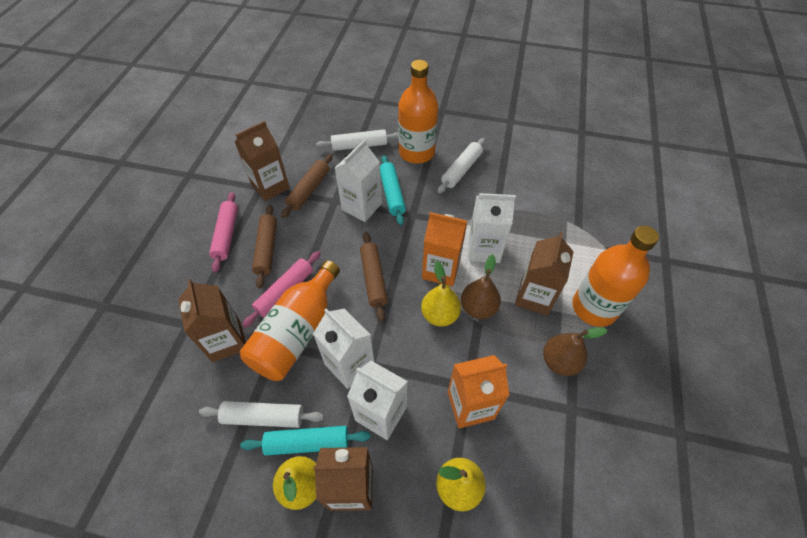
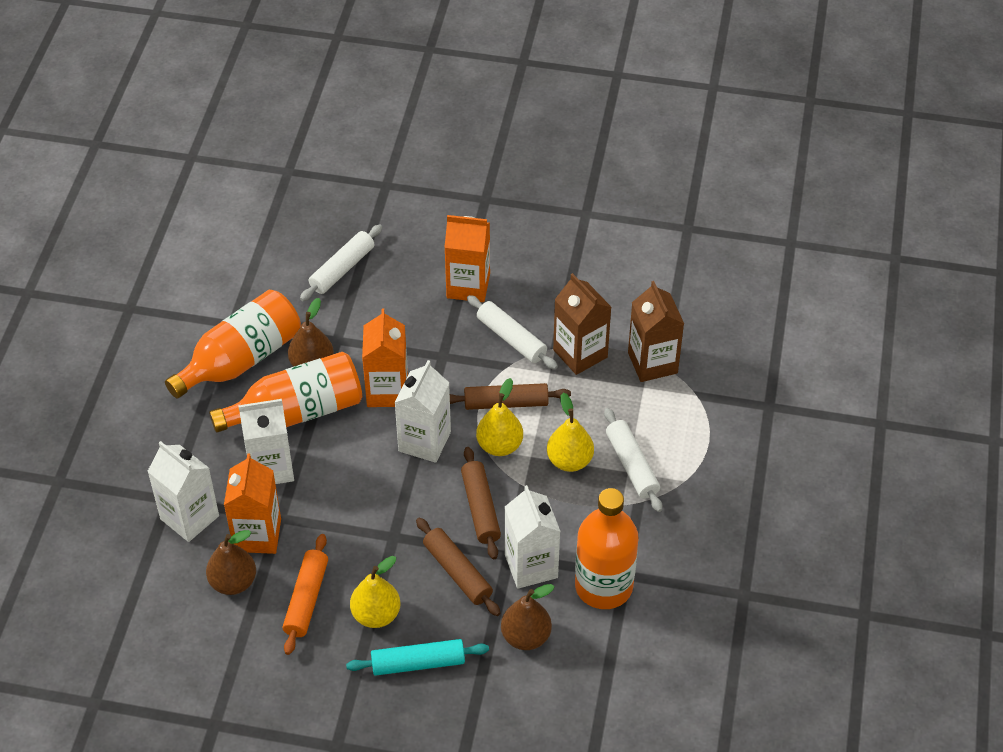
brown carton: [178,279,246,362] [235,121,290,201] [313,447,373,511] [515,232,574,316] = 4 -> [553,273,612,375] [628,281,684,382] = 2
brown pear: [461,254,501,319] [543,327,607,376] = 2 -> [206,530,256,595] [288,298,334,367] [501,584,555,650] = 3
orange carton: [422,212,467,287] [448,355,509,428] = 2 -> [224,453,281,554] [362,309,408,407] [444,215,490,302] = 3
orange rolling pin: none = 0 -> [283,534,328,655] = 1
pink rolling pin: [209,192,238,273] [242,251,321,327] = 2 -> none = 0
turquoise rolling pin: [240,426,370,456] [380,155,406,225] = 2 -> [346,639,489,676] = 1

